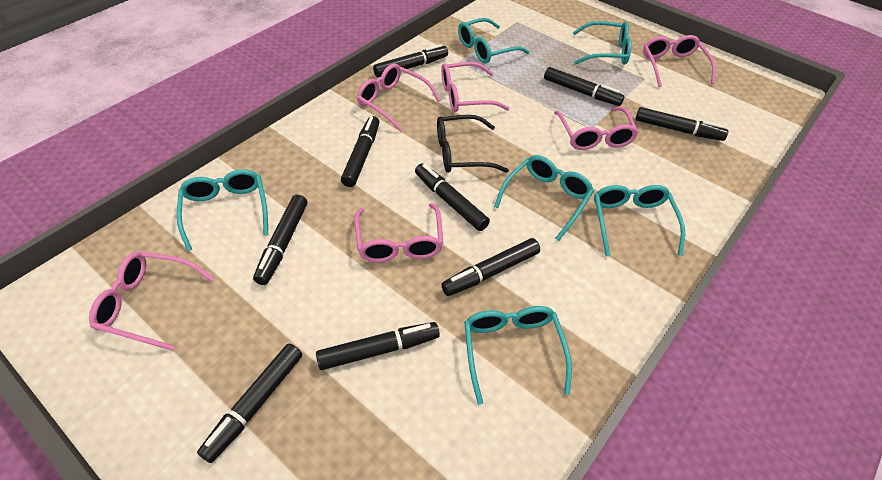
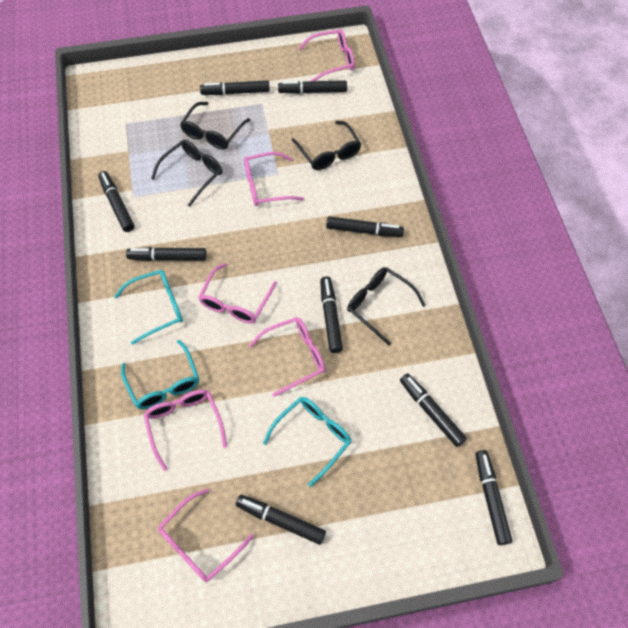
black glasses: [437,115,509,173] = 1 -> [151,140,222,207] [180,102,250,149] [292,121,361,170] [347,267,426,345] = 4
turquoise glasses: [177,169,268,251] [458,18,529,63] [464,306,572,405] [494,155,594,241] [573,21,632,65] [594,185,685,257] = 6 -> [114,270,183,345] [121,340,199,409] [263,397,351,487] = 3

